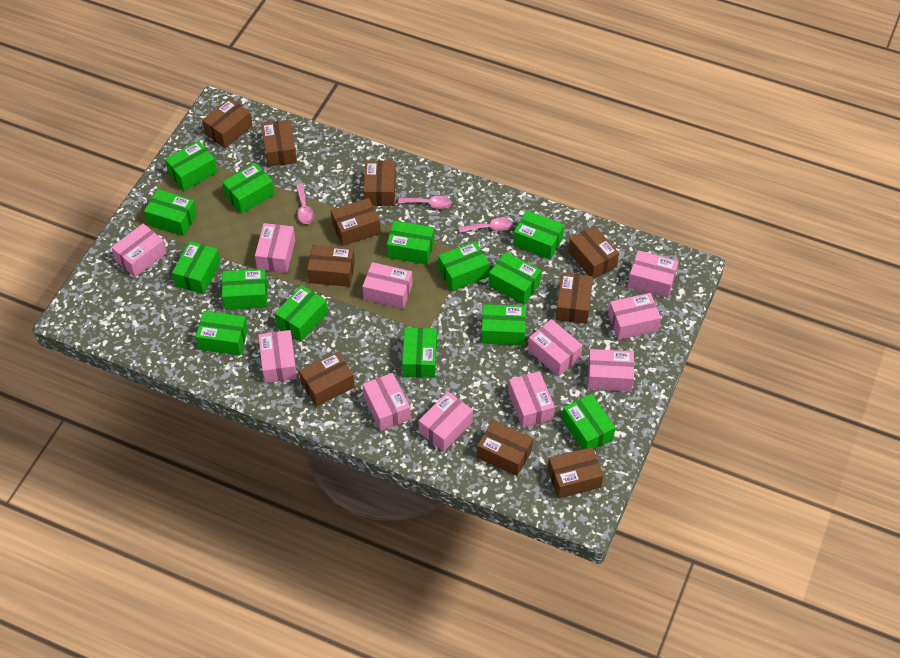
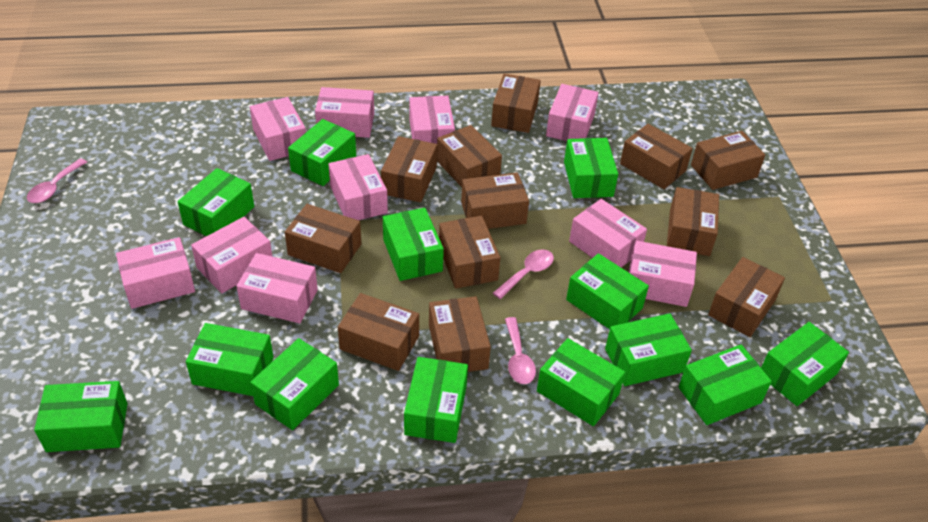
brown box: [202,98,252,148] [261,120,297,167] [299,351,355,407] [307,245,355,287] [331,198,381,246] [364,160,396,206] [477,420,533,476] [548,447,603,499] [556,273,593,324] [568,225,619,279] = 10 -> [285,204,361,273] [338,293,419,371] [381,136,437,202] [429,296,491,372] [437,125,502,187] [439,216,500,289] [461,172,529,229] [491,74,541,133] [620,124,693,189] [667,187,719,256] [691,131,765,190] [708,257,785,337] = 12
green box: [144,189,197,236] [165,141,217,191] [172,241,221,294] [195,311,248,355] [222,163,275,214] [222,269,267,310] [275,285,328,341] [387,221,434,265] [402,328,437,378] [438,241,489,291] [481,304,526,345] [489,252,541,305] [513,210,564,260] [562,394,616,450] = 14 -> [34,381,128,452] [178,168,254,236] [186,323,274,396] [250,338,339,430] [288,119,356,186] [383,208,444,281] [404,357,468,443] [537,338,625,426] [564,138,618,198] [566,253,649,329] [605,313,692,386] [678,345,772,425] [761,322,849,406] = 13
pink box: [111,223,167,277] [255,223,295,273] [258,330,297,383] [362,262,413,309] [363,373,411,431] [419,392,473,451] [508,371,555,428] [528,319,583,376] [588,349,634,392] [608,293,661,340] [628,250,679,298] = 11 -> [116,237,195,309] [191,217,272,293] [237,253,318,323] [250,97,306,161] [315,87,374,138] [328,154,388,220] [409,96,455,144] [546,84,599,141] [569,199,647,267] [629,241,697,307] = 10

